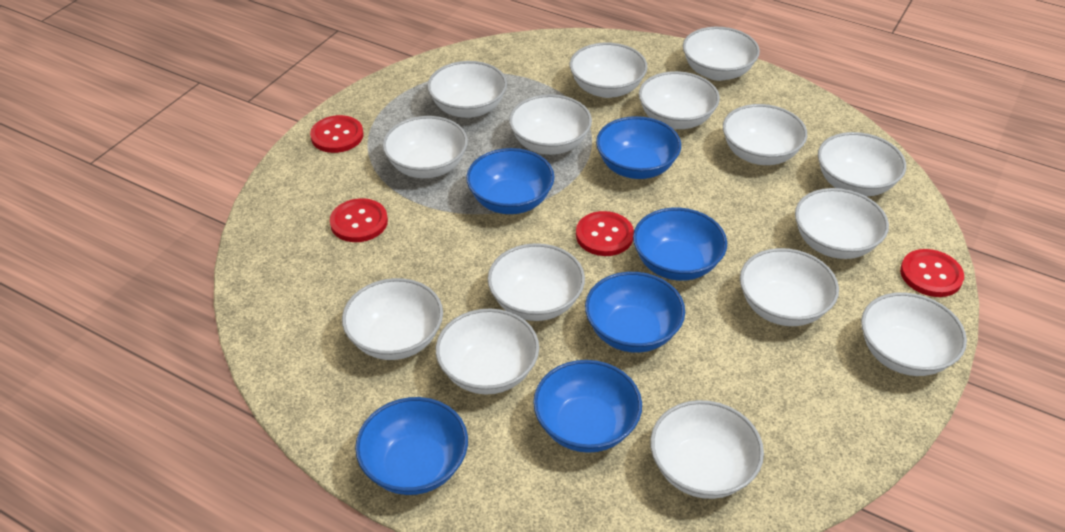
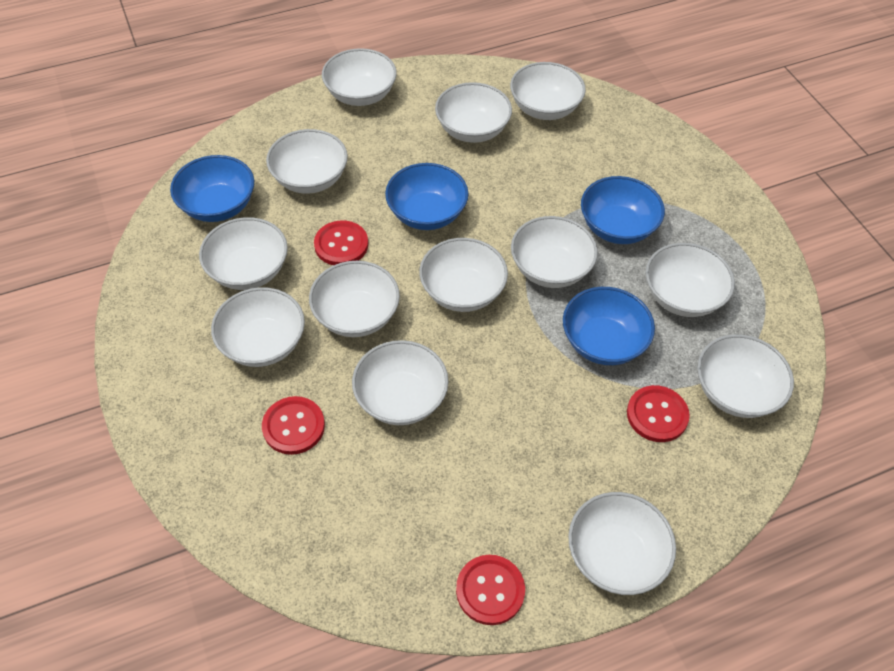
blue bowl: [355,397,468,495] [466,148,555,214] [533,360,642,453] [585,272,685,353] [596,116,681,179] [633,208,727,281] = 6 -> [170,155,254,222] [385,163,469,230] [563,287,655,365] [581,176,665,244] = 4
white bowl: [342,278,443,360] [383,116,468,178] [427,61,507,118] [436,309,539,394] [488,243,585,321] [509,94,592,155] [570,43,647,98] [639,71,720,129] [650,400,764,499] [683,27,760,81] [723,104,807,165] [740,248,839,326] [795,188,889,259] [818,132,906,197] [861,292,967,376] = 15 -> [199,217,288,290] [211,287,305,367] [266,129,348,194] [309,261,400,337] [322,48,397,106] [352,340,449,425] [419,238,508,312] [435,82,512,143] [510,62,586,120] [511,216,598,288] [568,492,676,595] [646,243,735,317] [697,334,794,418] = 13

